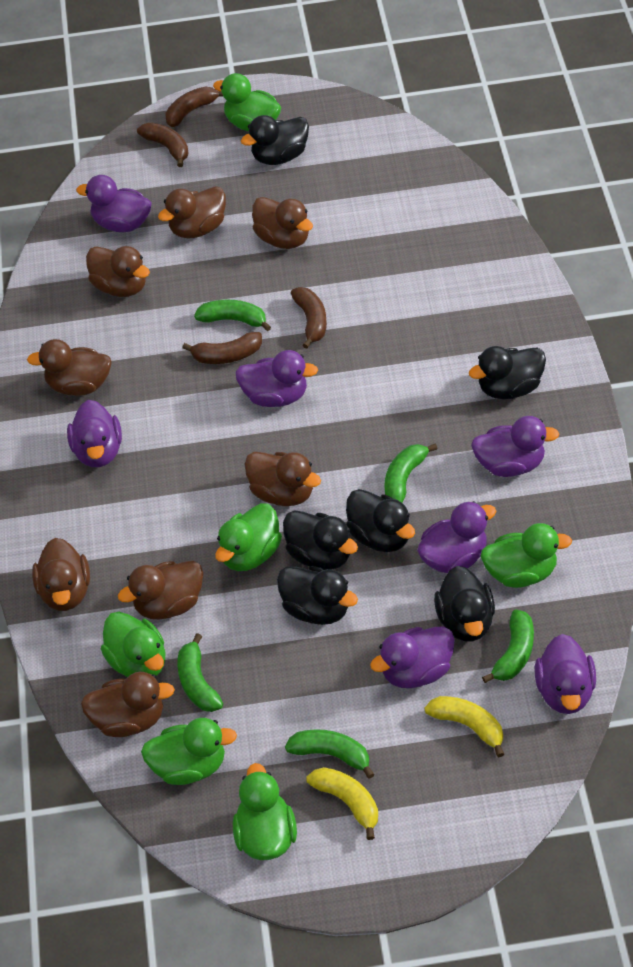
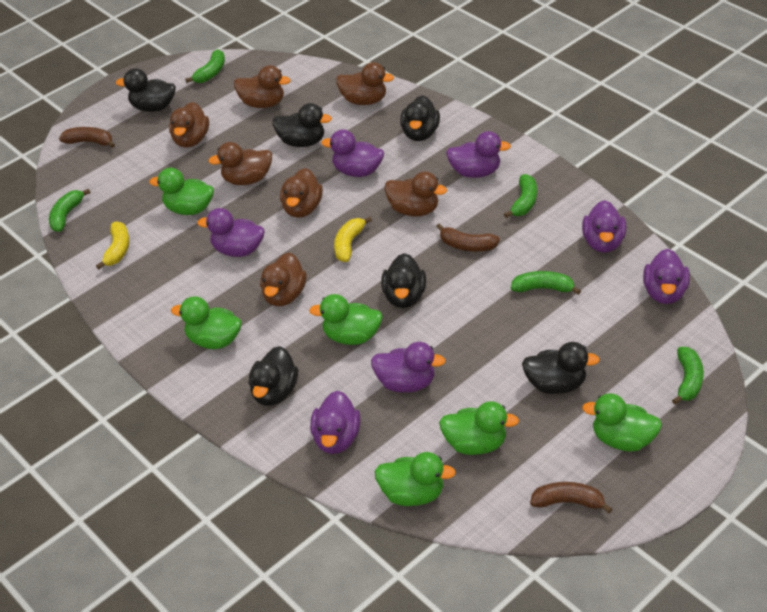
brown banana: [137,122,189,167] [165,87,223,127] [182,332,262,364] [291,287,327,349] = 4 -> [59,127,115,148] [436,223,500,251] [530,482,612,513] = 3
brown duck: [27,339,112,396] [32,538,90,611] [81,672,175,737] [86,246,150,297] [118,561,203,620] [158,186,226,239] [244,452,321,506] [252,197,313,249] = 8 -> [169,102,209,148] [208,142,272,185] [234,65,291,108] [260,252,307,306] [280,168,323,218] [336,62,394,105] [384,171,447,216] = 7

